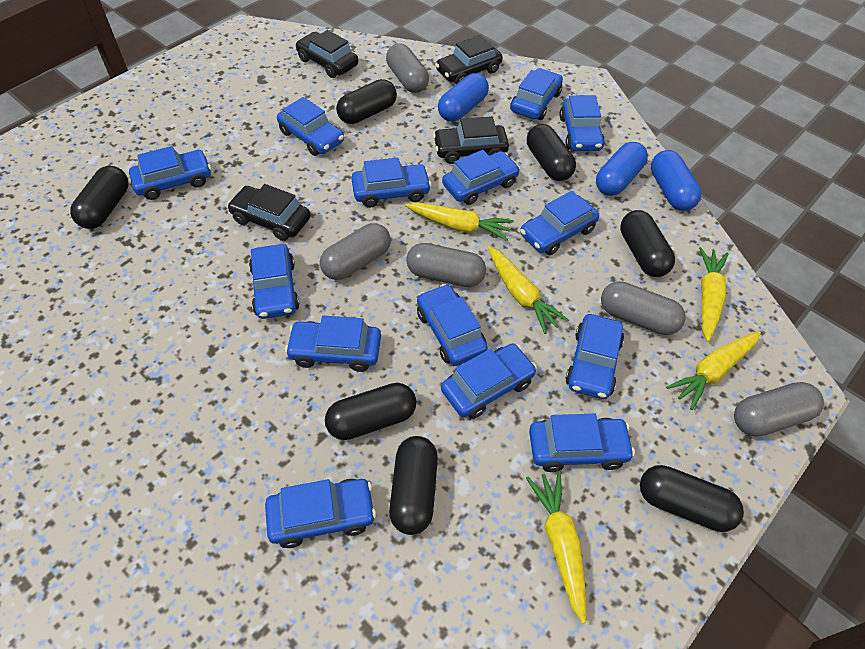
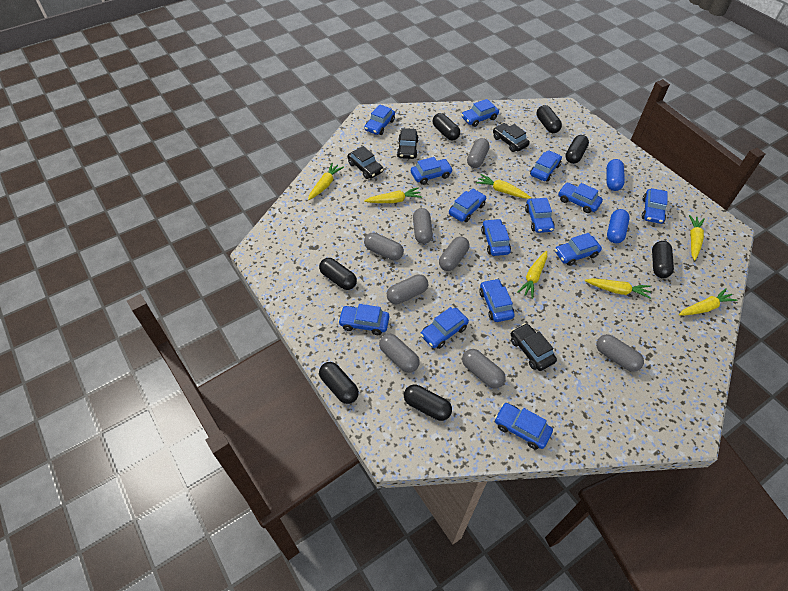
blue capsule: [438,73,489,122] [596,142,648,196] [651,150,701,211] = 3 -> [606,159,625,191] [607,209,630,243] = 2
grey capsule: [320,223,391,280] [386,43,429,93] [406,243,486,287] [601,281,686,335] [734,382,824,437] = 5 -> [364,233,404,260] [379,334,420,373] [387,275,428,304] [413,208,433,244] [439,236,469,271] [462,349,506,388] [467,138,490,168] [596,334,644,372] = 8
yellow carrot: [405,203,514,241] [488,246,569,334] [526,471,586,624] [666,332,761,410] [699,247,728,342] = 5 -> [308,163,344,200] [364,187,422,203] [476,174,531,199] [517,251,547,299] [585,278,651,299] [679,288,738,315] [689,215,705,260] = 7

